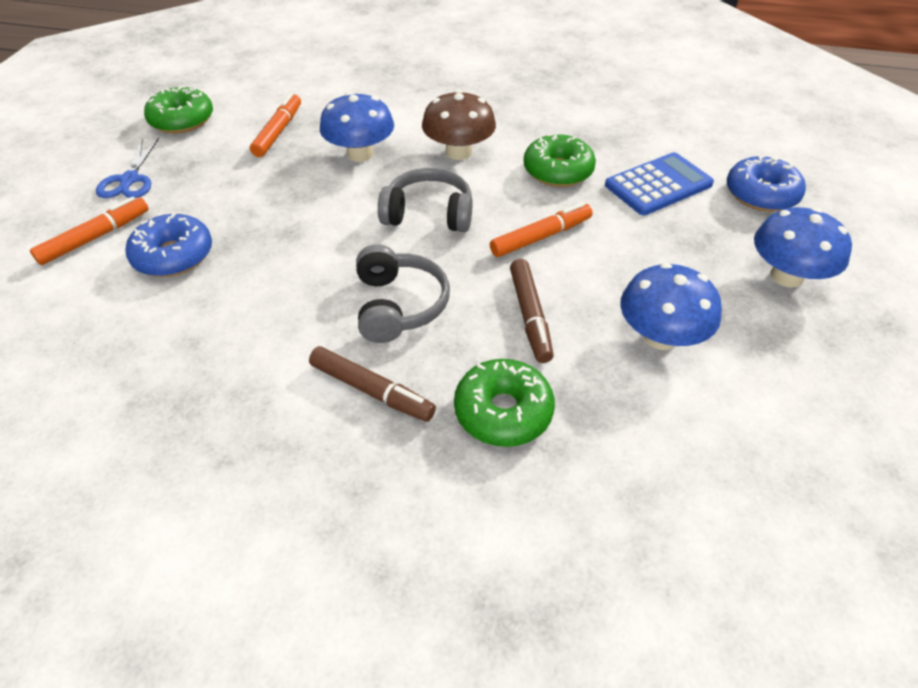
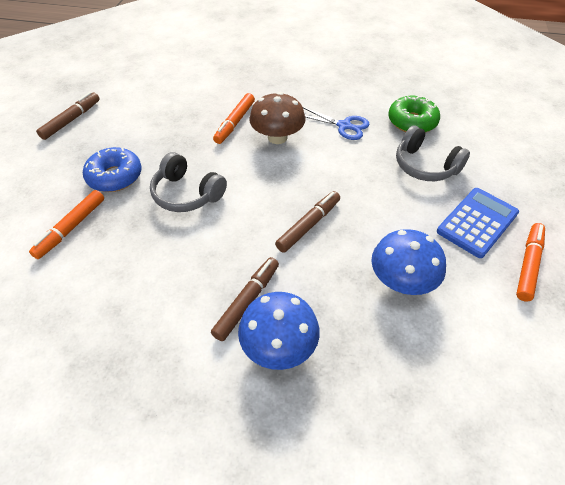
blue donut: [125,213,212,277] [727,155,806,212] = 2 -> [83,147,142,192] = 1
blue mushroom: [320,92,394,162] [620,263,722,350] [754,207,852,288] = 3 -> [238,292,320,370] [372,229,446,295] = 2
brown marker: [309,346,436,422] [510,259,554,363] = 2 -> [36,92,100,140] [211,257,279,341] [275,191,340,253] = 3
green donut: [144,86,213,133] [454,359,555,447] [524,134,596,187] = 3 -> [388,96,440,133] = 1

